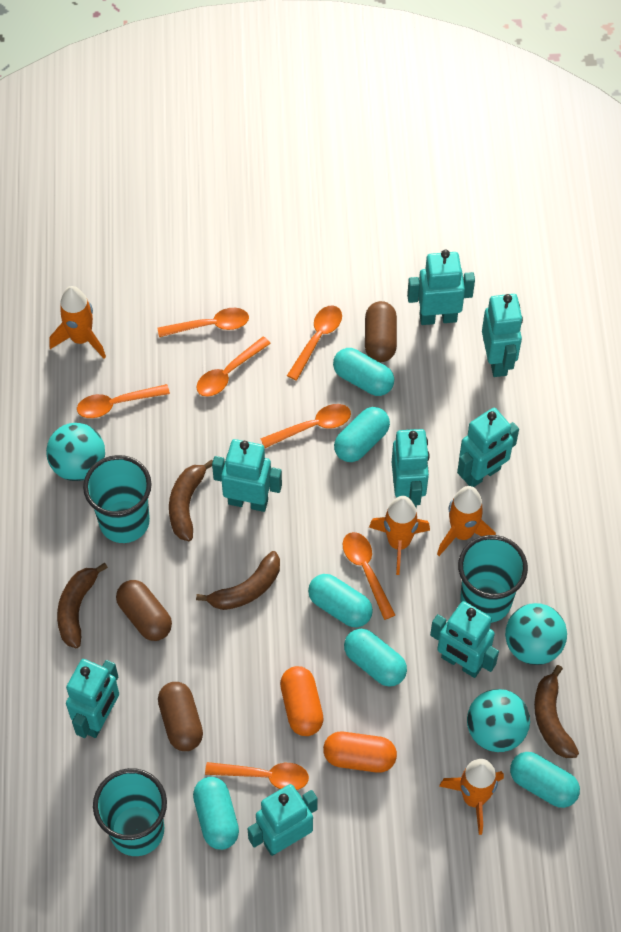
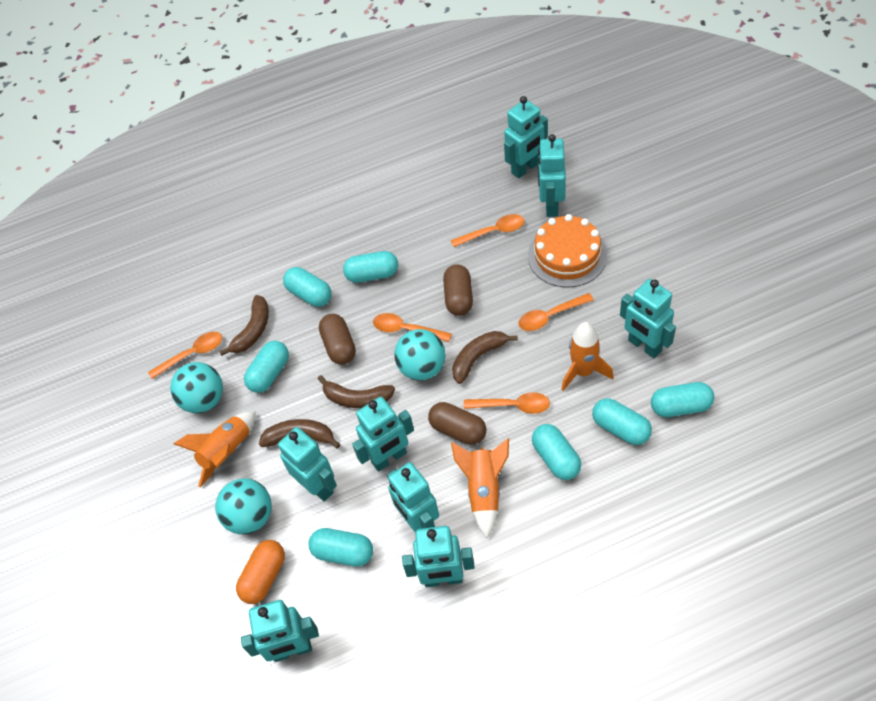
orange cake: none = 0 -> [528,214,607,287] = 1
orange capsule: [280,666,324,736] [323,732,397,773] = 2 -> [236,540,285,604] = 1
orange rocket: [49,286,106,358] [369,496,430,575] [437,486,496,556] [439,759,504,835] = 4 -> [174,412,256,487] [451,438,509,538] [561,322,614,391] = 3
orange spoon: [77,384,170,418] [158,308,249,337] [196,336,271,397] [205,762,309,790] [261,404,351,448] [287,305,342,381] [343,532,395,620] = 7 -> [148,332,222,379] [373,313,452,342] [451,214,525,247] [464,392,550,414] [519,293,594,331] = 5
turquoise capsule: [193,777,239,850] [308,574,373,627] [333,348,394,396] [334,407,390,462] [344,629,407,687] [510,752,580,808] = 6 -> [244,341,289,393] [283,267,332,307] [308,528,373,567] [343,251,398,283] [532,424,581,480] [592,398,652,445] [651,382,714,417] = 7
turquoise cup: [83,455,152,543] [93,768,167,856] [458,535,528,623] = 3 -> none = 0

